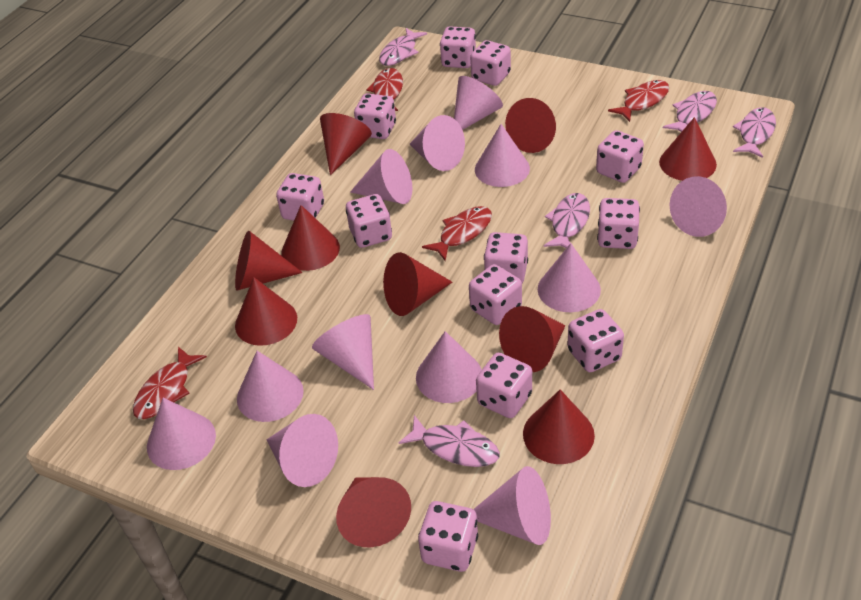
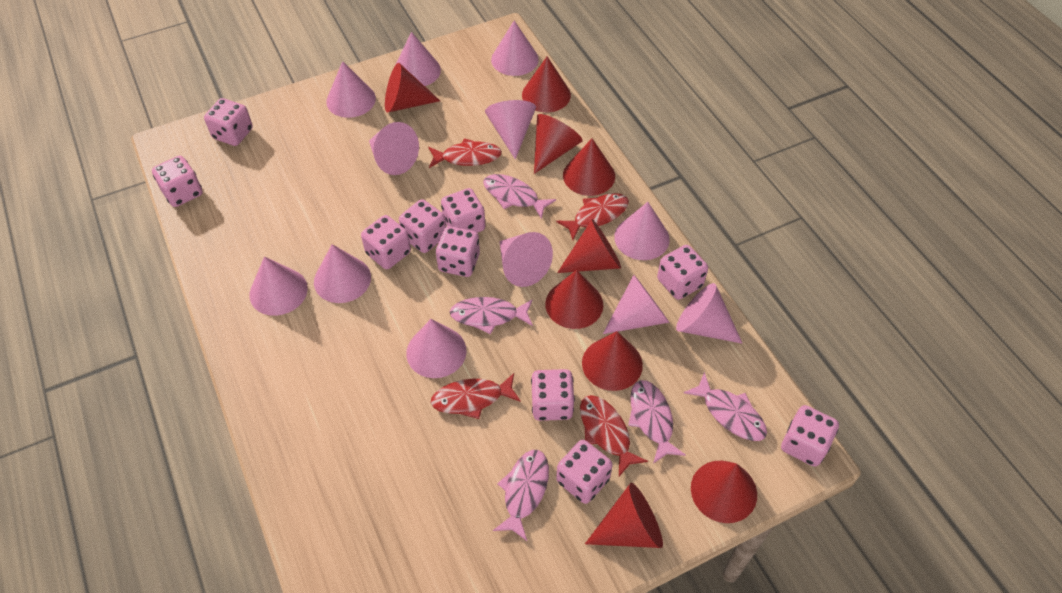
pink dice: [276,173,324,221] [346,194,392,248] [354,93,396,139] [418,501,478,572] [440,26,476,68] [469,264,522,325] [470,40,511,86] [476,353,532,418] [484,232,528,283] [567,309,624,372] [596,130,644,183] [597,198,640,249] = 12 -> [152,156,203,207] [204,98,253,146] [361,215,411,269] [399,199,446,253] [436,226,480,277] [441,188,485,233] [531,369,575,421] [556,440,613,504] [657,245,708,300] [781,405,839,467] = 10
red cone: [235,231,303,291] [235,277,297,346] [282,205,340,271] [320,113,372,175] [336,477,411,547] [383,252,453,316] [499,306,566,372] [505,98,556,153] [523,389,595,464] [659,117,717,181] = 10 -> [385,63,440,113] [522,57,571,112] [534,114,583,174] [545,270,603,329] [557,219,621,273] [563,138,615,196] [582,331,643,391] [585,483,663,548] [691,461,757,523] = 9

